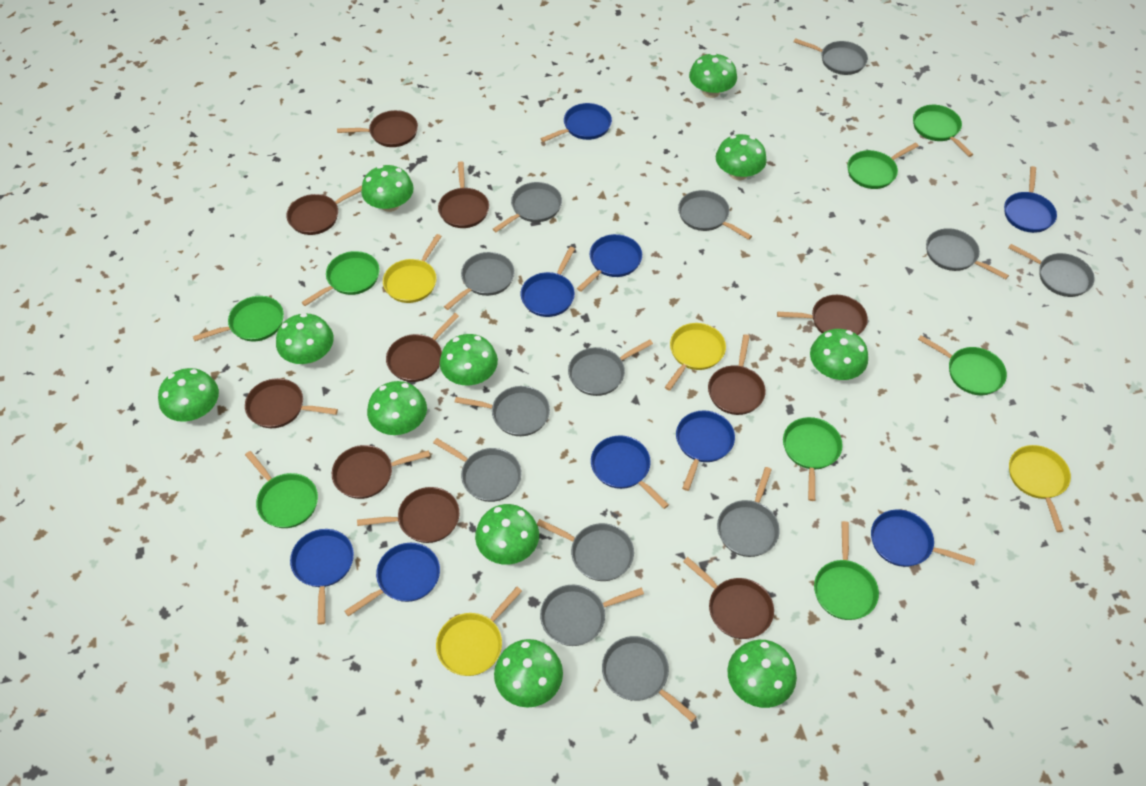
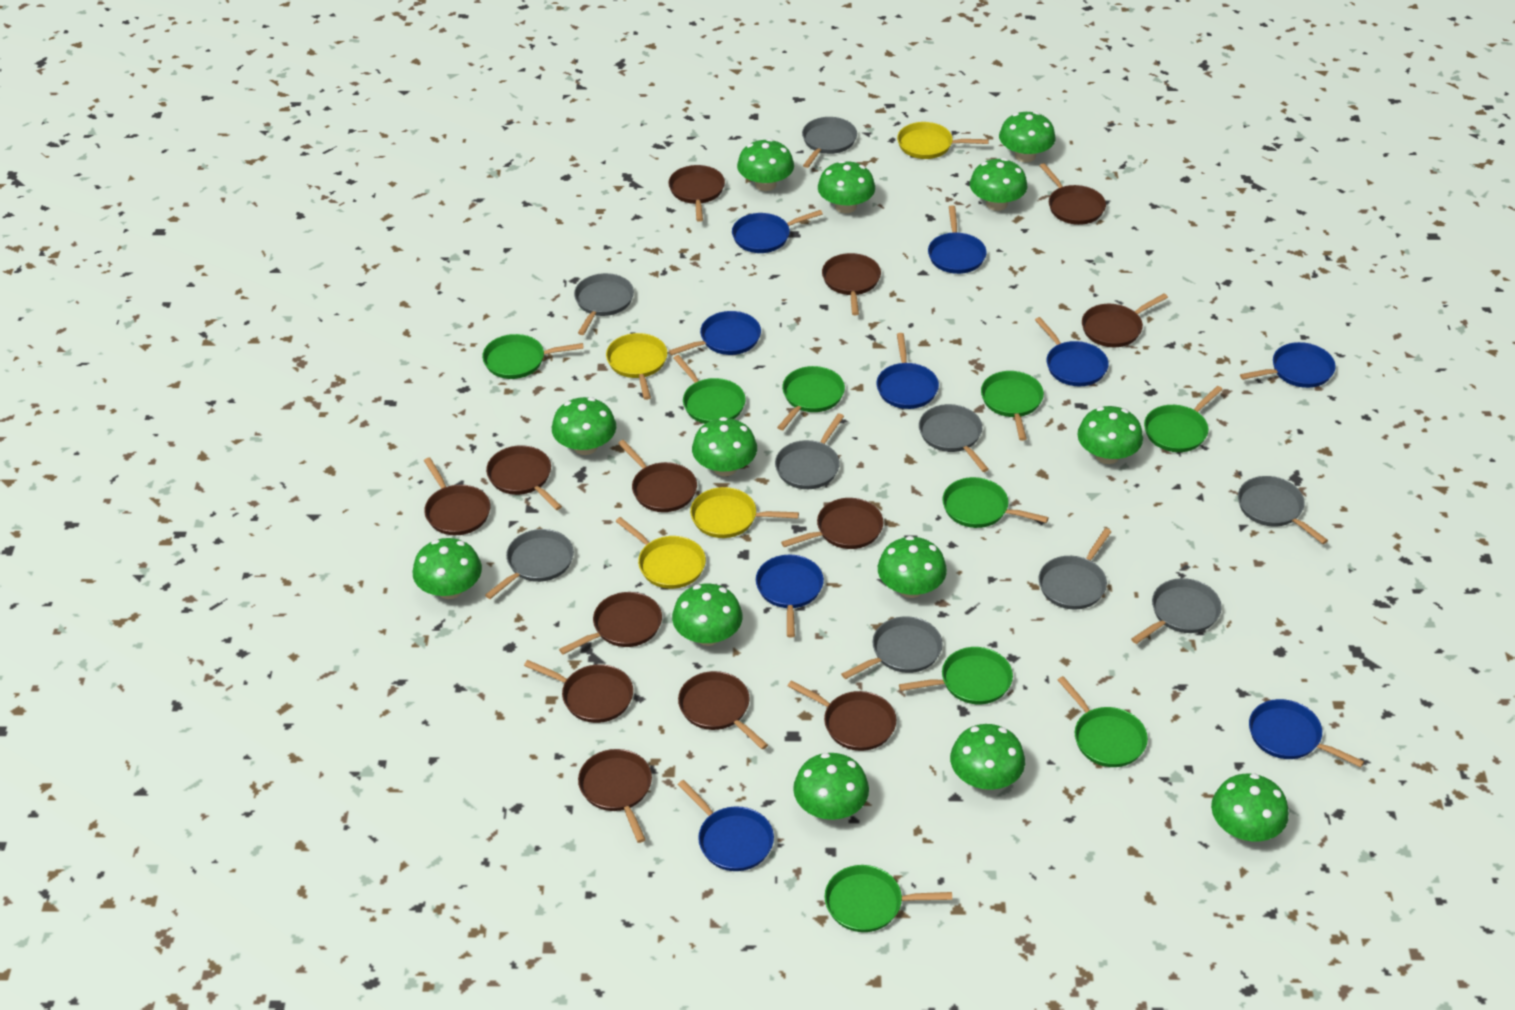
brown pan: [245,378,338,428] [286,185,362,235] [332,445,430,499] [337,110,418,147] [357,487,460,543] [386,313,459,382] [438,161,489,228] [683,557,774,639] [708,334,766,415] [777,295,868,335] = 10 -> [424,457,490,535] [486,445,562,510] [524,660,633,723] [559,592,662,655] [578,749,652,843] [618,440,697,512] [668,165,725,222] [678,671,768,749] [781,498,884,549] [788,680,896,751] [822,253,881,315] [1040,163,1106,225] [1082,293,1168,347] = 13
green mushroom: [158,368,219,422] [276,313,334,364] [361,165,414,212] [367,381,427,435] [440,334,498,385] [475,504,539,565] [494,639,563,708] [689,53,737,98] [716,134,767,180] [727,640,797,708] [810,329,868,380] = 11 -> [413,538,482,599] [552,397,616,455] [672,584,742,646] [692,417,757,476] [737,139,794,191] [793,753,869,820] [818,160,875,213] [878,536,947,598] [950,724,1025,790] [970,158,1028,211] [999,112,1056,162] [1077,406,1143,464] [1211,774,1289,841] = 13
green pan: [193,296,284,342] [245,451,318,528] [301,251,380,306] [783,417,843,501] [814,521,879,620] [847,143,919,189] [913,105,973,157] [918,335,1007,395] = 8 -> [482,334,584,379] [673,355,746,424] [777,366,845,430] [824,865,952,932] [899,647,1013,704] [942,477,1049,528] [981,371,1044,441] [1058,676,1148,767] [1144,386,1223,452] = 9
grey pan: [433,438,522,502] [444,252,515,310] [455,386,550,436] [493,182,562,232] [537,519,634,581] [540,585,644,646] [568,339,653,396] [602,636,697,722] [678,190,752,240] [717,467,780,557] [794,38,868,75] [926,228,1009,279] [1009,244,1095,297] = 13 -> [485,529,574,599] [574,273,634,335] [775,413,844,489] [802,117,857,168] [841,616,943,679] [919,404,989,472] [1038,528,1111,610] [1131,578,1222,644] [1238,476,1328,544] = 9

